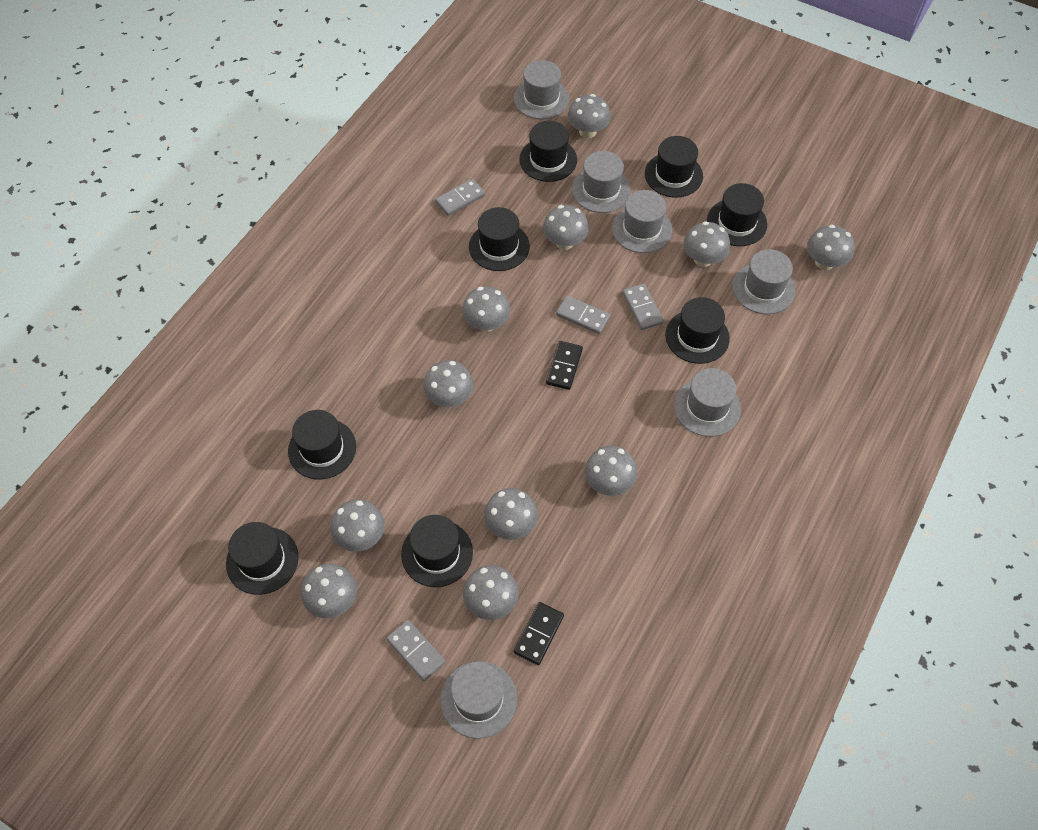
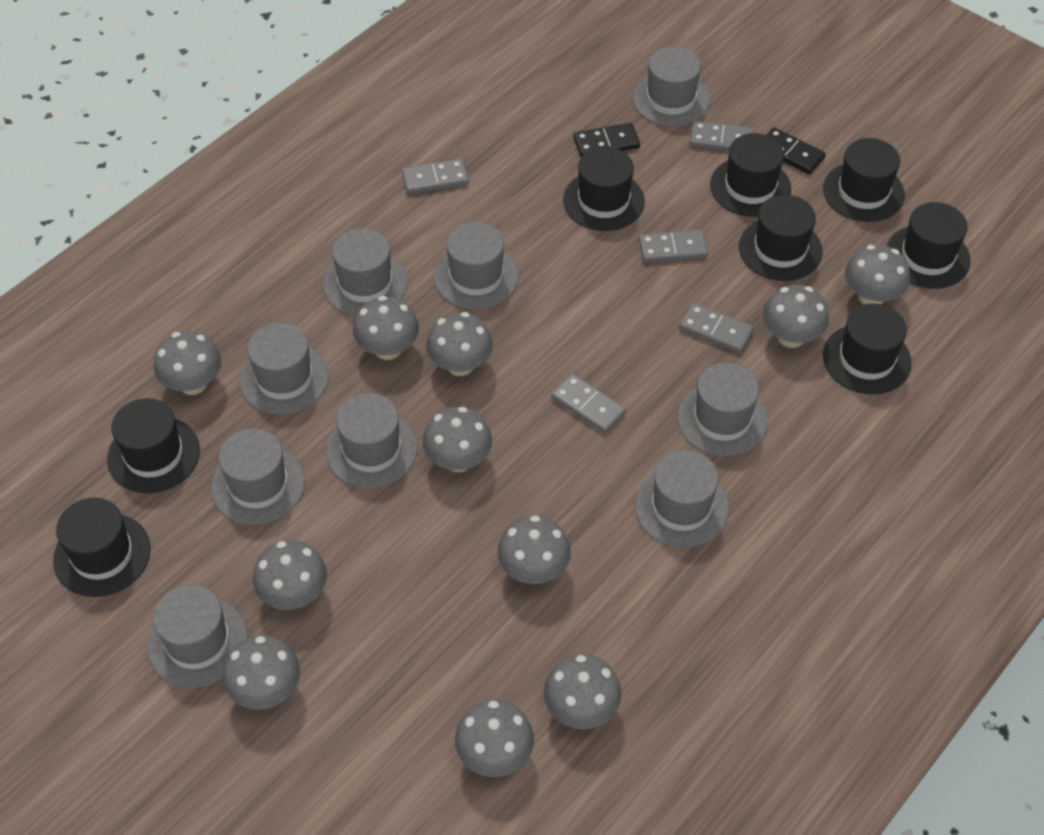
grey domino: [387,620,446,681] [435,179,485,216] [556,296,610,334] [622,284,664,330] = 4 -> [402,158,469,194] [551,373,626,434] [639,229,708,263] [679,303,754,353] [690,121,754,151] = 5
grey hat: [440,661,517,739] [514,60,569,119] [572,151,631,213] [612,190,672,253] [674,368,741,437] [732,249,795,314] = 6 -> [147,585,248,688] [211,428,305,525] [240,323,329,414] [323,228,408,316] [326,393,418,488] [434,222,519,309] [632,47,710,127] [635,450,729,548] [677,363,768,456] = 9

